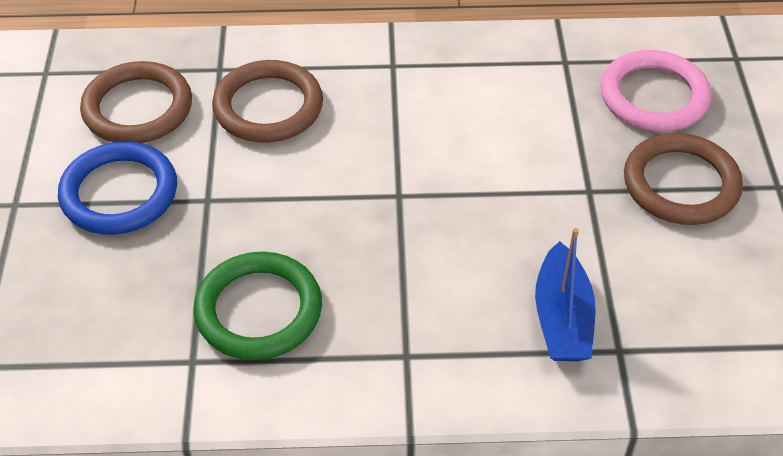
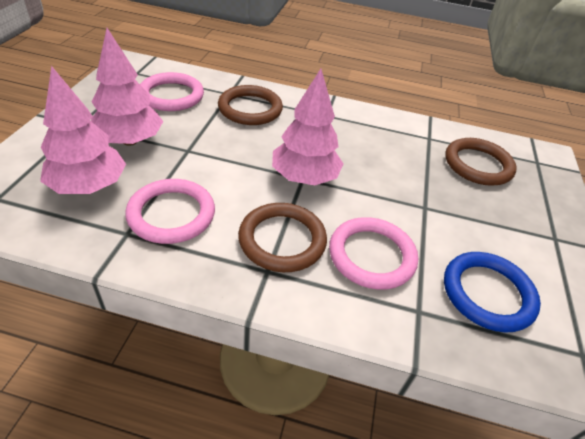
blue boat: [535,228,596,361] = 1 -> none = 0
green ring: [193,252,322,360] = 1 -> none = 0
pink ring: [600,50,711,131] = 1 -> [125,179,215,244] [140,72,204,111] [329,217,418,290] = 3
pink tree: none = 0 -> [40,66,126,194] [91,28,163,146] [272,69,344,185] = 3

